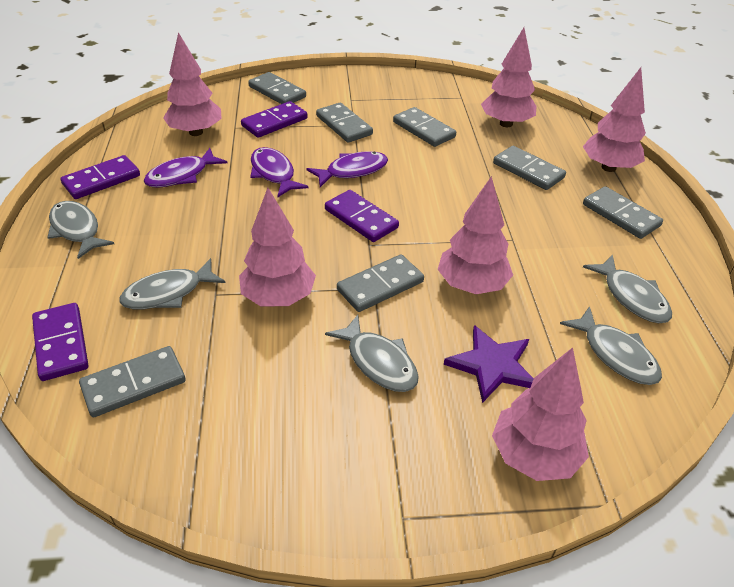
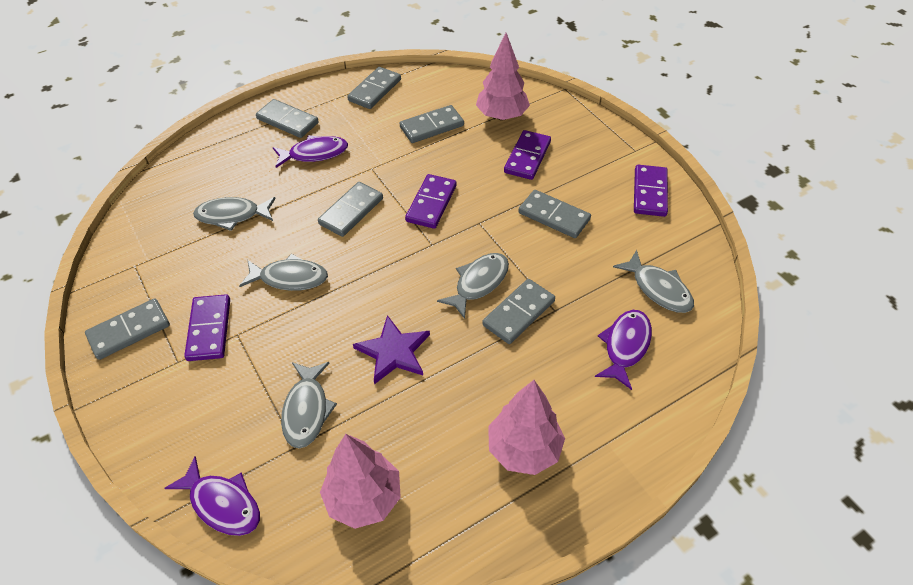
pink tree: [163,32,222,136] [239,188,316,306] [438,176,513,294] [481,27,537,127] [492,347,589,481] [583,67,646,172] = 6 -> [320,434,401,529] [476,33,530,120] [488,380,565,475] = 3

